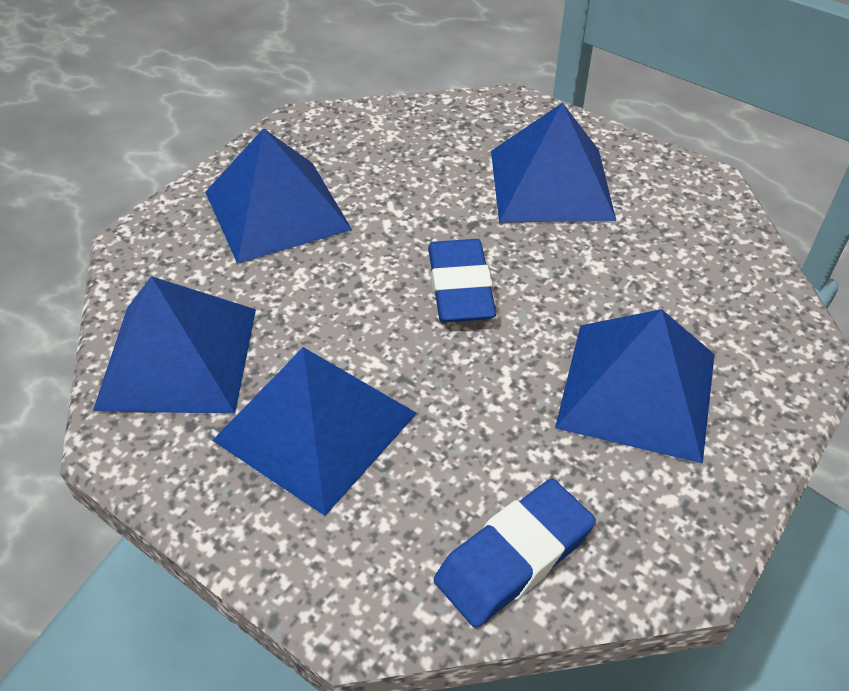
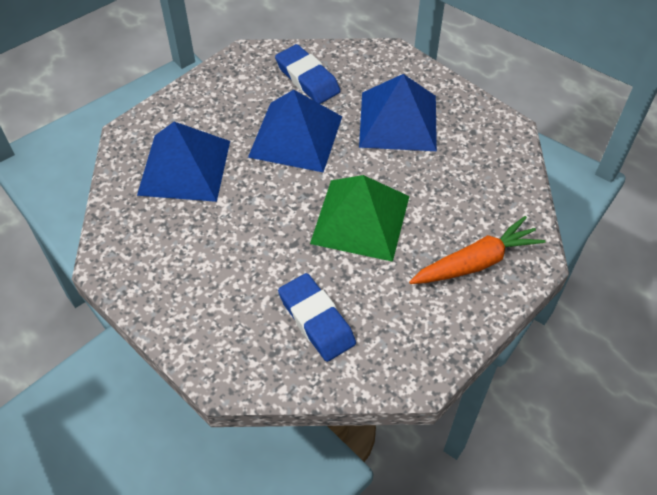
blue pyramid: [93,276,256,414] [205,128,352,264] [212,347,417,516] [491,103,616,223] [555,309,715,464] = 5 -> [137,122,230,202] [248,90,342,172] [359,74,437,151] = 3
green pyramid: none = 0 -> [310,175,409,262] = 1
orange carrot: none = 0 -> [409,216,546,284] = 1

